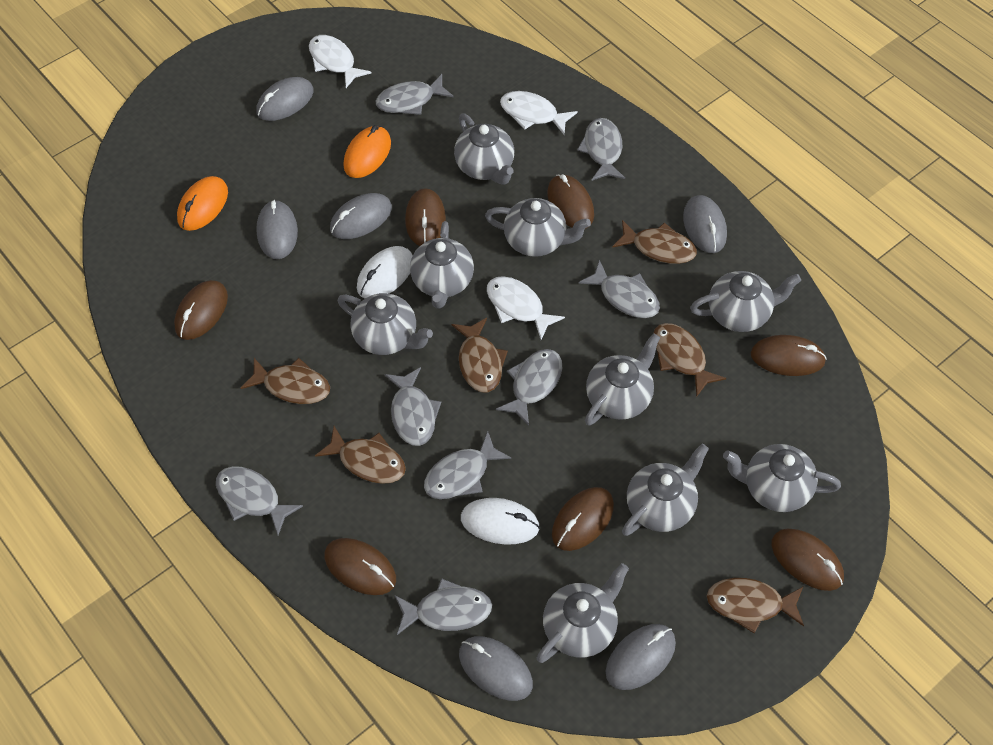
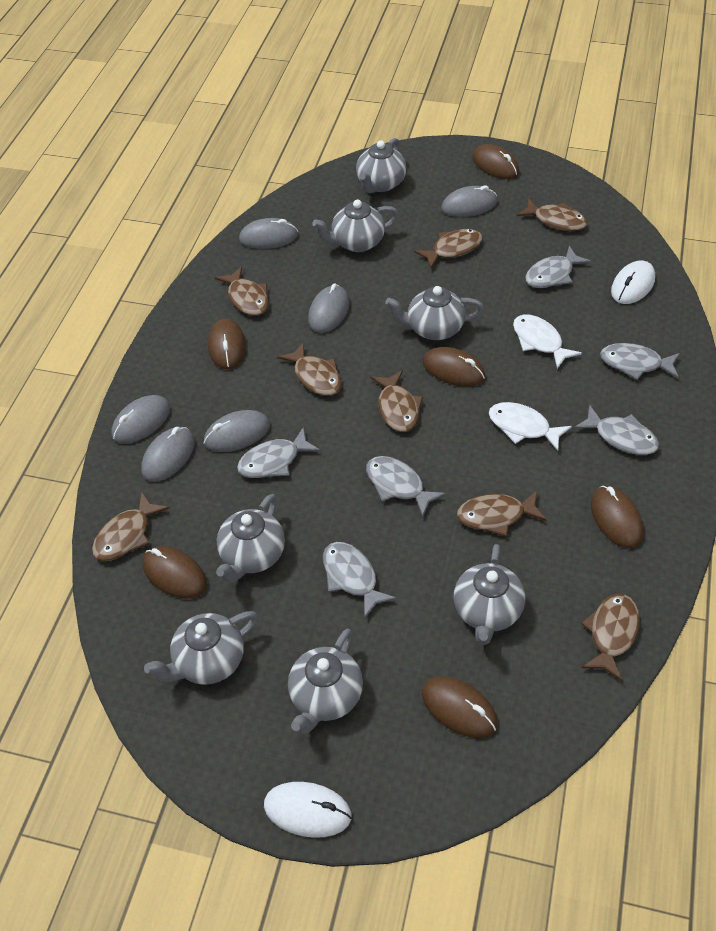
brown fish: [241,358,330,404] [315,426,406,484] [452,318,508,393] [612,220,697,264] [654,323,726,397] [707,578,804,634] = 6 -> [92,491,169,561] [215,266,269,316] [277,342,342,396] [370,370,423,432] [414,229,483,268] [457,491,547,537] [517,198,588,231] [581,594,640,681] = 8
brown mouse: [174,280,228,340] [324,538,396,595] [405,188,446,246] [547,174,594,229] [552,487,614,551] [751,335,827,376] [771,529,844,591] = 7 -> [143,546,207,599] [208,318,246,369] [422,676,498,738] [423,347,485,387] [472,144,519,179] [591,486,644,548] = 6
grey fish: [216,466,303,535] [376,74,453,115] [384,367,442,446] [394,578,492,635] [424,431,511,499] [496,349,562,426] [577,118,625,181] [578,259,660,318] = 8 -> [237,427,320,478] [323,542,397,619] [366,456,446,517] [525,246,591,288] [574,405,659,455] [600,343,680,380] = 6
grey teapot: [338,293,433,355] [410,221,474,308] [454,114,514,185] [485,198,591,257] [537,563,629,663] [585,333,660,425] [622,444,709,536] [690,271,801,332] [723,444,841,512] = 9 -> [144,611,258,685] [216,494,285,583] [288,629,363,734] [312,200,399,252] [356,138,407,193] [385,286,484,340] [454,544,525,645] = 7
orange mouse: [177,176,228,231] [343,125,391,178] = 2 -> none = 0
white fish: [309,35,371,88] [487,276,565,340] [500,91,578,135] = 3 -> [489,402,572,451] [513,314,582,369] = 2

